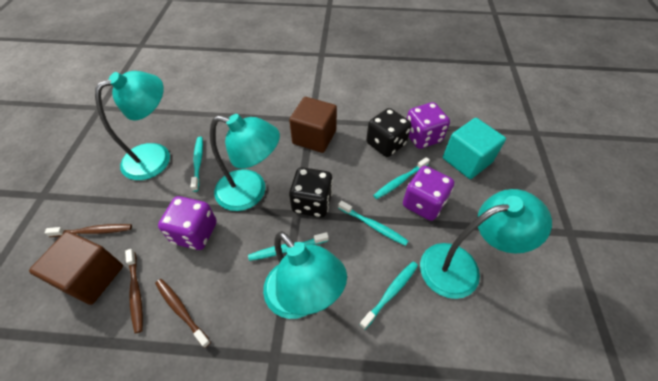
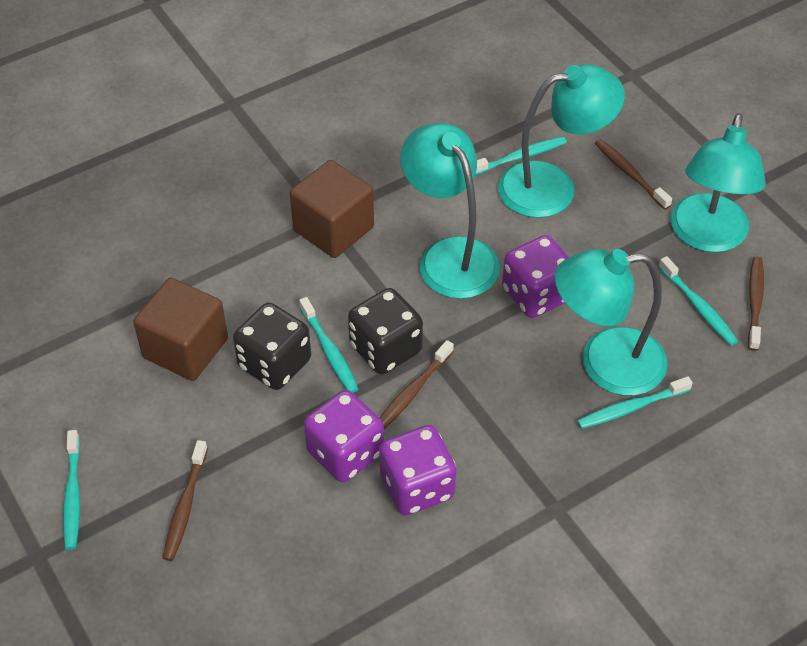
brown toothbrush: [45,224,132,237] [125,249,143,334] [155,279,211,348] = 3 -> [163,440,208,561] [380,340,454,429] [595,139,672,210] [748,257,764,351] = 4
turquoise cube: [443,118,506,179] = 1 -> none = 0

